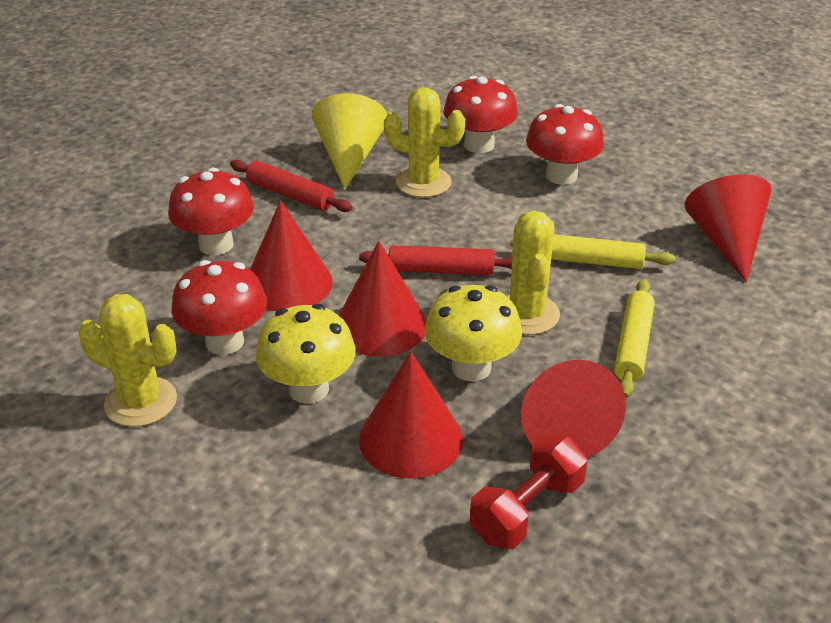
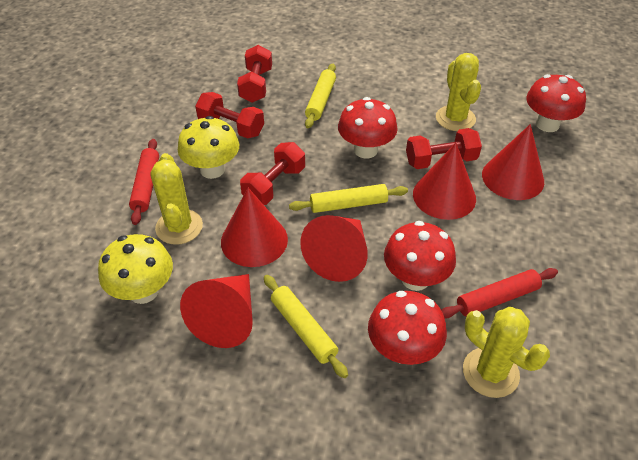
red dumbbell: [470,434,587,549] = 1 -> [195,92,264,139] [237,45,272,103] [240,142,305,205] [406,128,482,169] = 4
yellow cone: [312,93,387,190] = 1 -> none = 0
yellow rolling pin: [510,234,675,269] [614,279,655,398] = 2 -> [264,275,348,378] [289,184,408,213] [305,64,336,129] = 3

